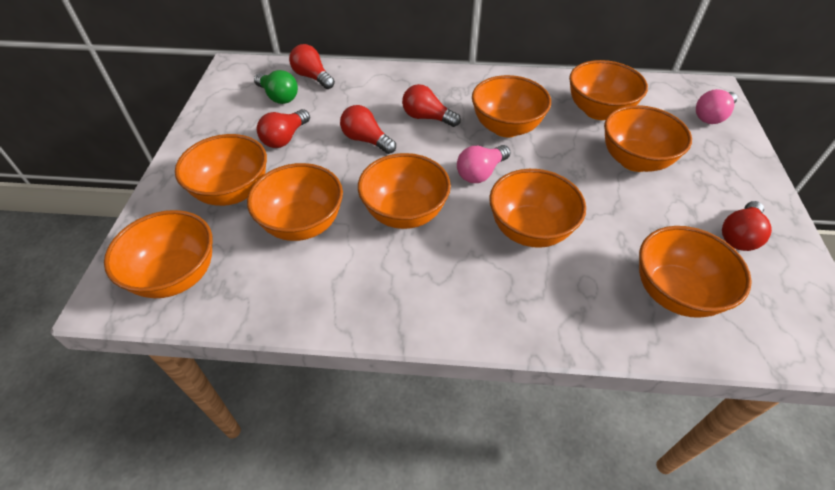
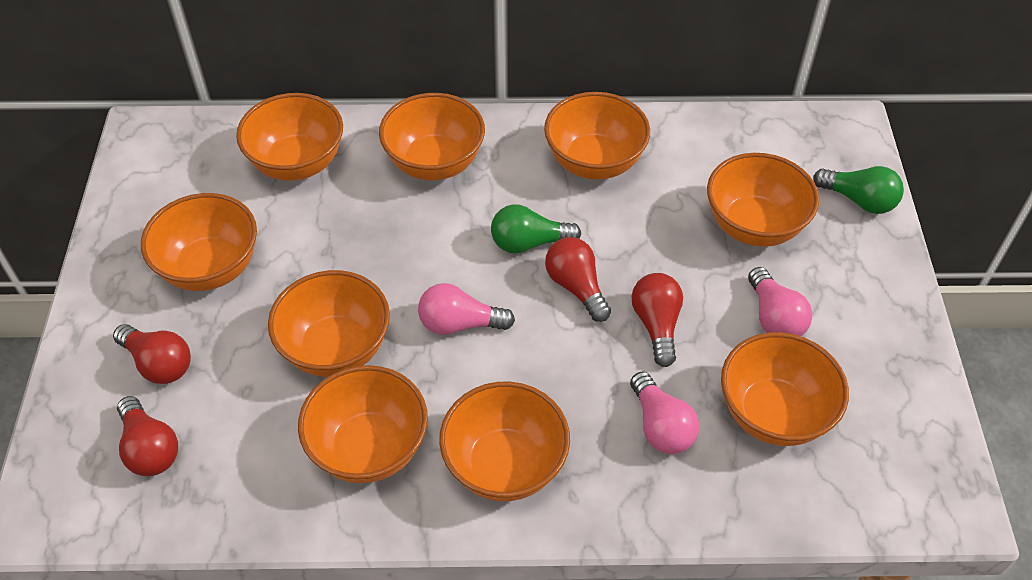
green light bulb: [254,70,298,104] = 1 -> [491,204,581,254] [813,166,904,214] = 2
pink light bulb: [457,145,511,183] [696,89,737,124] = 2 -> [418,283,515,335] [630,371,700,454] [748,267,812,336] = 3
red light bulb: [257,109,310,148] [289,44,335,89] [340,105,396,154] [402,84,461,127] [722,201,772,251] = 5 -> [113,324,191,384] [117,396,178,476] [545,237,611,322] [632,273,683,367] = 4

